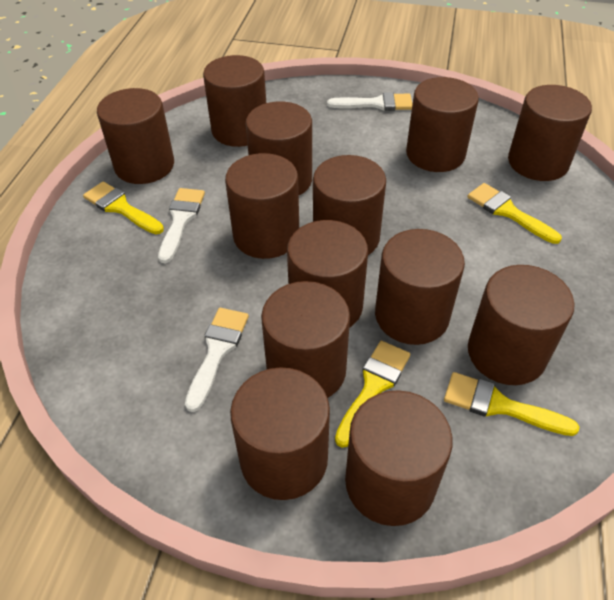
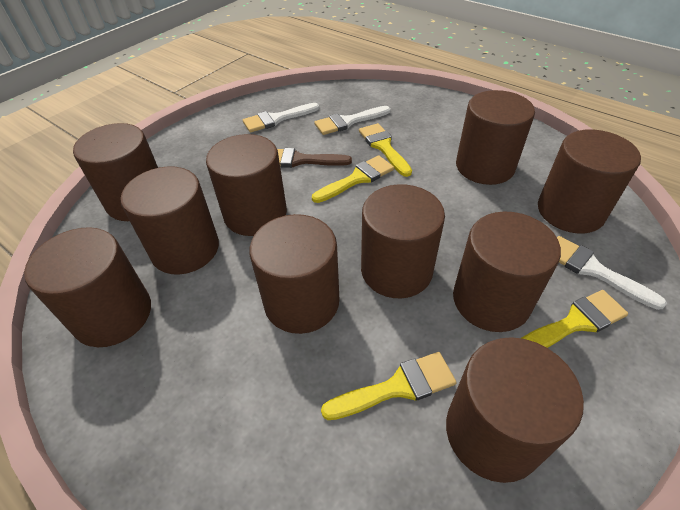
brown brush: none = 0 -> [277,148,352,168] = 1
brown cylinder: [97,88,174,184] [203,55,266,147] [225,153,299,259] [230,367,330,500] [246,102,312,195] [261,281,350,398] [287,220,368,328] [313,155,386,255] [345,390,452,526] [375,229,465,345] [406,77,479,172] [468,265,575,385] [508,85,592,181] = 13 -> [24,227,151,347] [73,123,158,221] [121,166,219,275] [206,134,287,236] [249,214,339,334] [361,184,445,298] [446,337,584,483] [453,212,561,332] [456,90,535,185] [538,129,641,233] = 10

